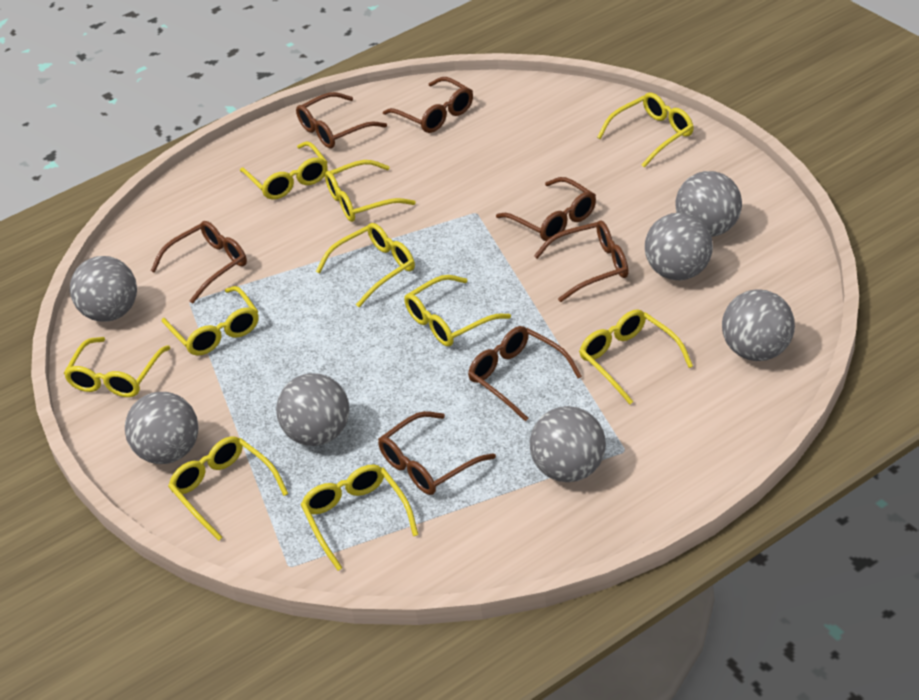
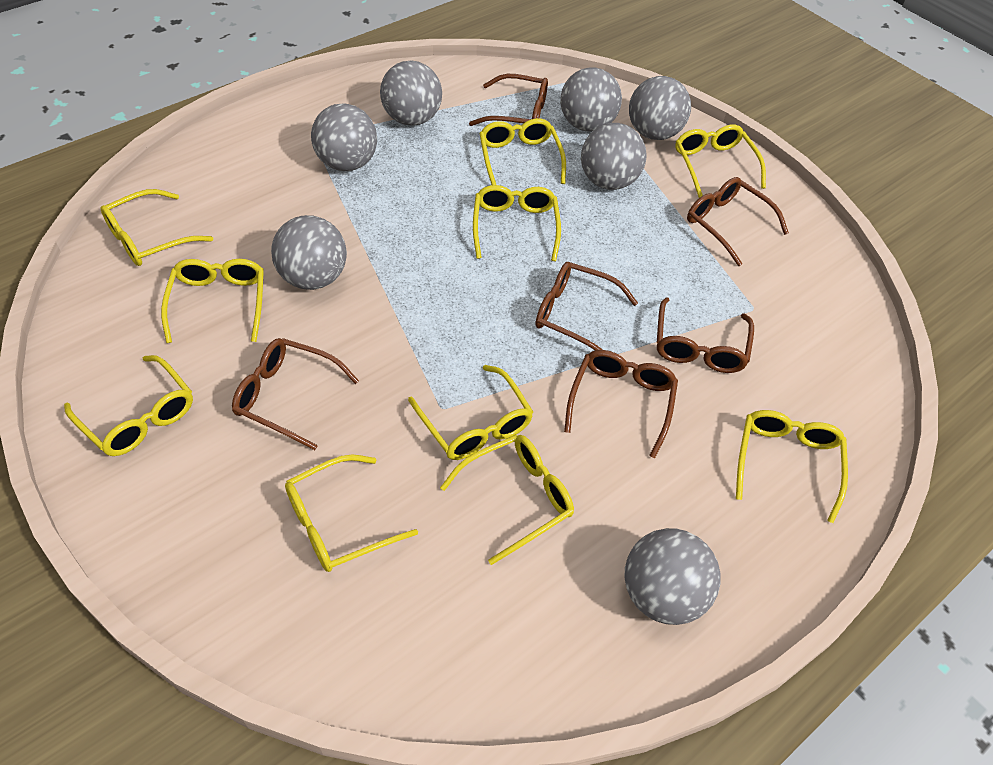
brown glasses: [150,221,247,304] [296,92,387,149] [378,411,496,495] [383,77,473,133] [468,326,582,421] [496,177,596,241] [534,221,628,302] = 7 -> [232,338,359,450] [469,74,548,126] [535,262,638,351] [564,350,678,458] [657,297,754,373] [687,177,789,266] = 6

